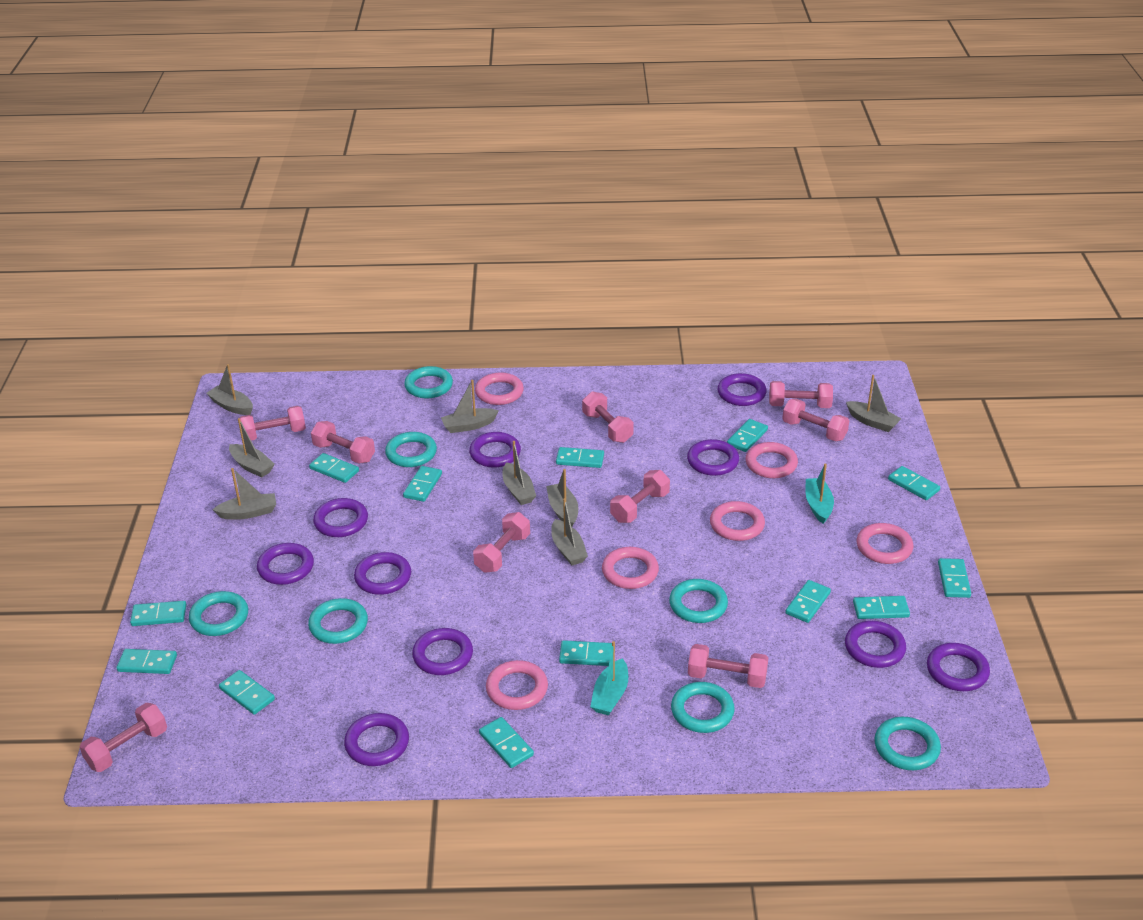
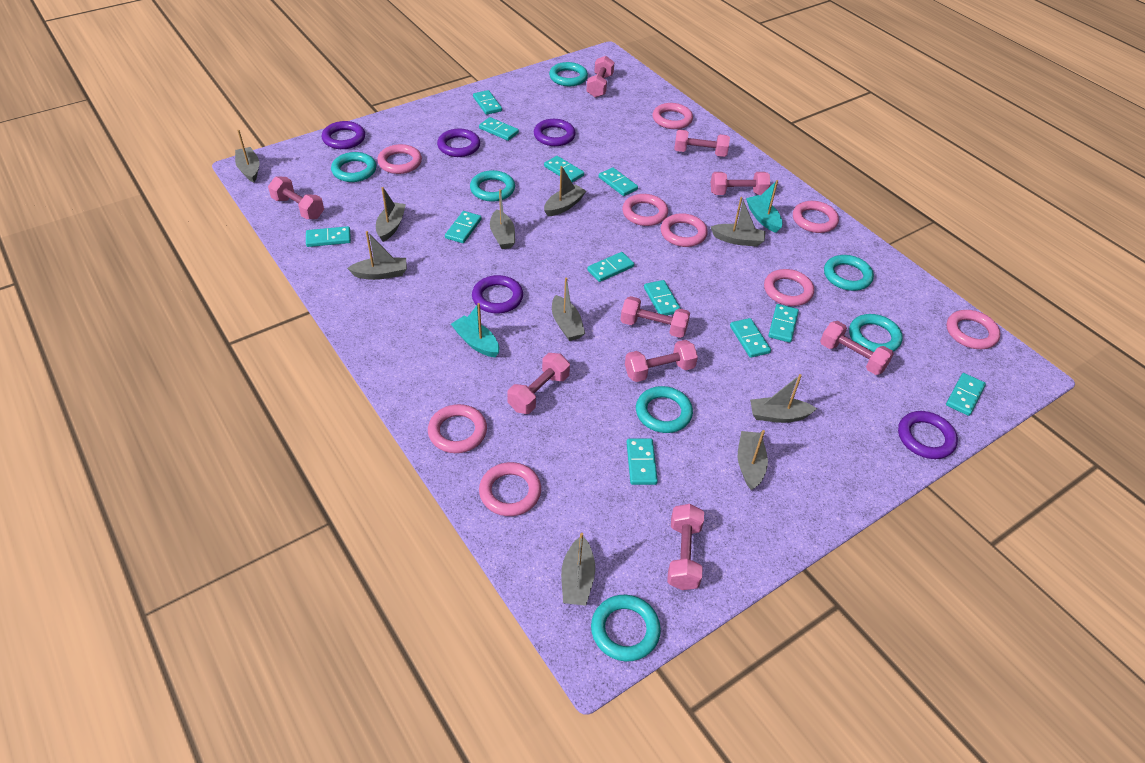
grey boat: [206,364,253,415] [212,468,276,520] [229,418,275,477] [441,380,499,433] [503,441,536,505] [546,469,578,527] [551,498,588,565] [846,375,902,432] = 8 -> [235,130,259,183] [347,231,407,280] [376,187,406,242] [490,189,515,249] [544,166,586,216] [552,277,585,341] [561,533,595,606] [711,197,766,247] [738,430,768,490] [750,374,817,423] = 10
pink ring: [475,372,524,405] [486,660,548,710] [602,547,659,589] [710,501,765,541] [746,442,798,478] [857,523,913,564] = 6 -> [377,144,422,174] [428,404,487,453] [479,462,541,516] [622,194,668,226] [653,103,693,129] [661,213,708,247] [764,269,814,306] [793,201,839,233] [946,310,1001,349] = 9
purple ring: [257,543,314,585] [313,498,368,537] [344,713,409,766] [354,552,411,595] [412,628,473,675] [469,432,521,468] [687,439,739,476] [717,373,767,406] [845,621,906,668] [927,643,990,691] = 10 -> [322,121,365,149] [437,129,480,157] [472,275,523,313] [534,119,576,146] [898,411,958,459] = 5
turquoise domino: [117,649,177,674] [130,601,187,626] [219,670,275,715] [309,453,359,483] [403,466,442,502] [479,717,534,768] [556,447,604,468] [559,640,612,666] [727,419,768,452] [785,580,831,623] [853,596,910,619] [888,466,940,500] [938,558,971,598] = 13 -> [306,226,351,247] [445,211,482,243] [473,90,502,115] [479,117,519,141] [544,156,584,182] [587,252,634,282] [599,167,638,196] [627,439,658,485] [644,280,681,315] [730,318,771,358] [768,304,799,343] [946,373,986,416] = 12

